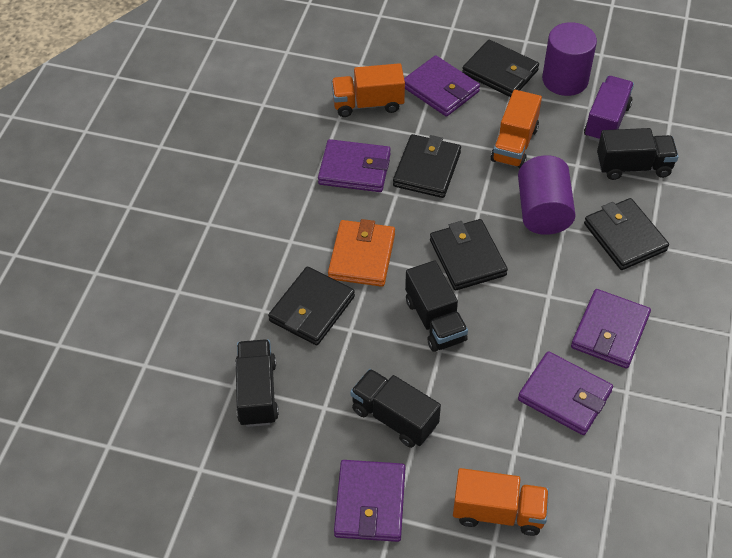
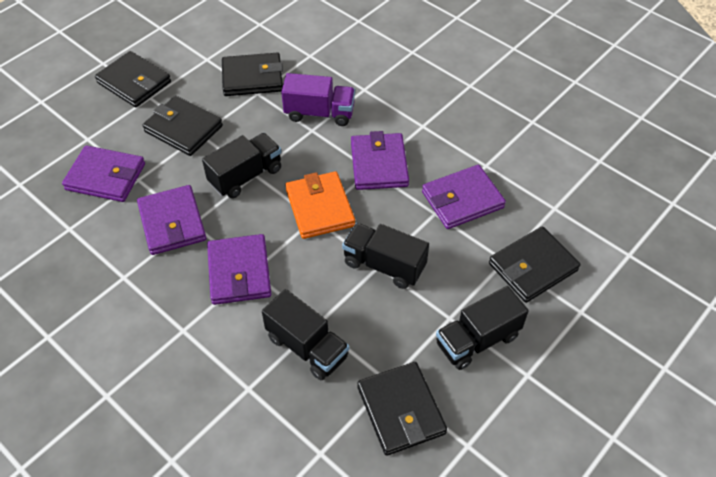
orange truck: [331,63,405,117] [453,468,549,536] [491,90,542,168] = 3 -> none = 0
purple cylinder: [518,155,576,235] [542,22,597,96] = 2 -> none = 0

